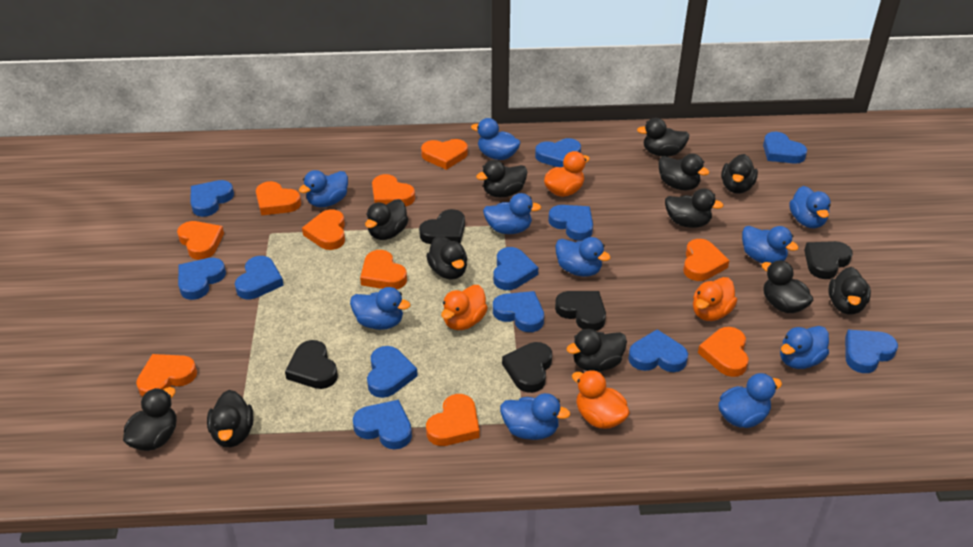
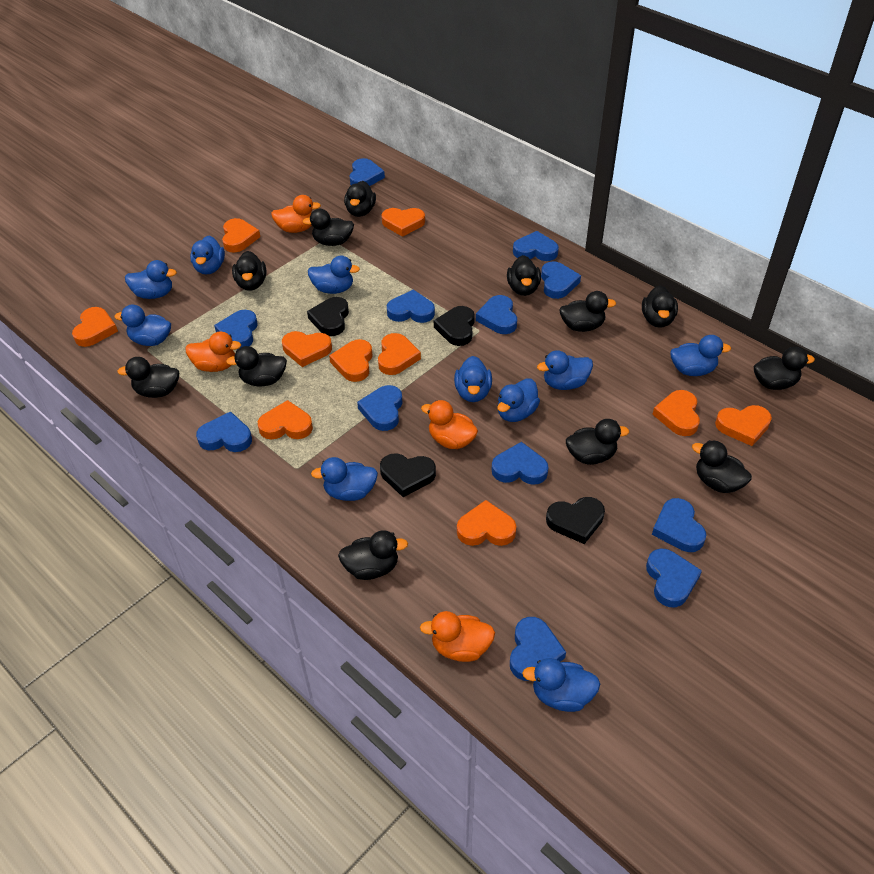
black heart: [285,340,338,389] [419,209,465,244] [502,342,552,393] [555,291,606,331] [804,241,853,279] = 5 -> [307,297,349,336] [380,453,436,497] [434,306,475,346] [546,497,605,544] = 4

